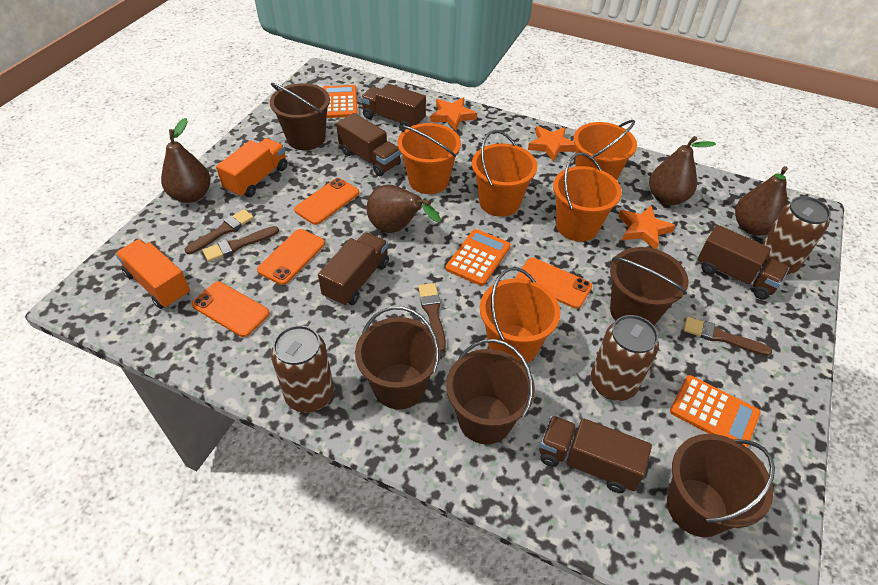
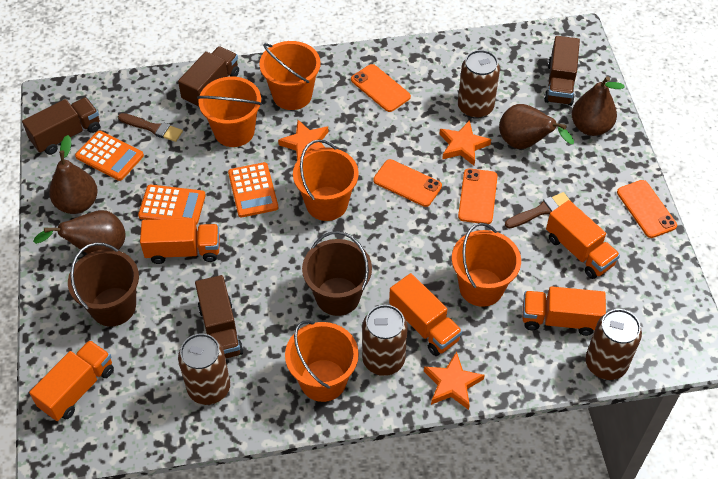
brown brush: [185,209,254,254] [203,226,279,262] [418,283,446,352] [683,316,772,356] = 4 -> [118,113,183,142] [505,192,570,229] = 2
brown bucket: [270,83,330,150] [355,306,440,409] [446,339,535,444] [610,247,689,325] [667,434,775,537] = 5 -> [68,243,139,326] [302,231,372,316] = 2
brown can: [271,325,334,413] [591,315,659,401] [762,196,831,275] = 3 -> [178,333,230,405] [362,305,408,376] [458,50,500,119] [585,309,642,380] = 4
brown truck: [318,232,389,306] [336,113,401,176] [361,83,426,130] [540,415,652,493] [697,225,789,299] = 5 -> [22,97,100,155] [178,46,239,108] [195,275,243,359] [544,36,580,106] = 4
orange truck: [115,239,190,309] [216,138,287,198] = 2 -> [29,340,114,421] [140,218,220,264] [389,273,462,356] [522,286,606,336] [546,200,620,279] = 5

